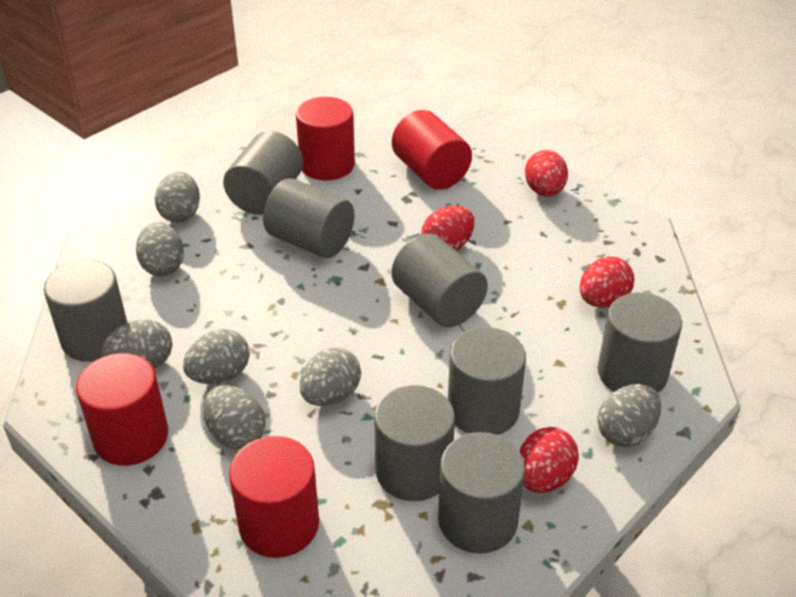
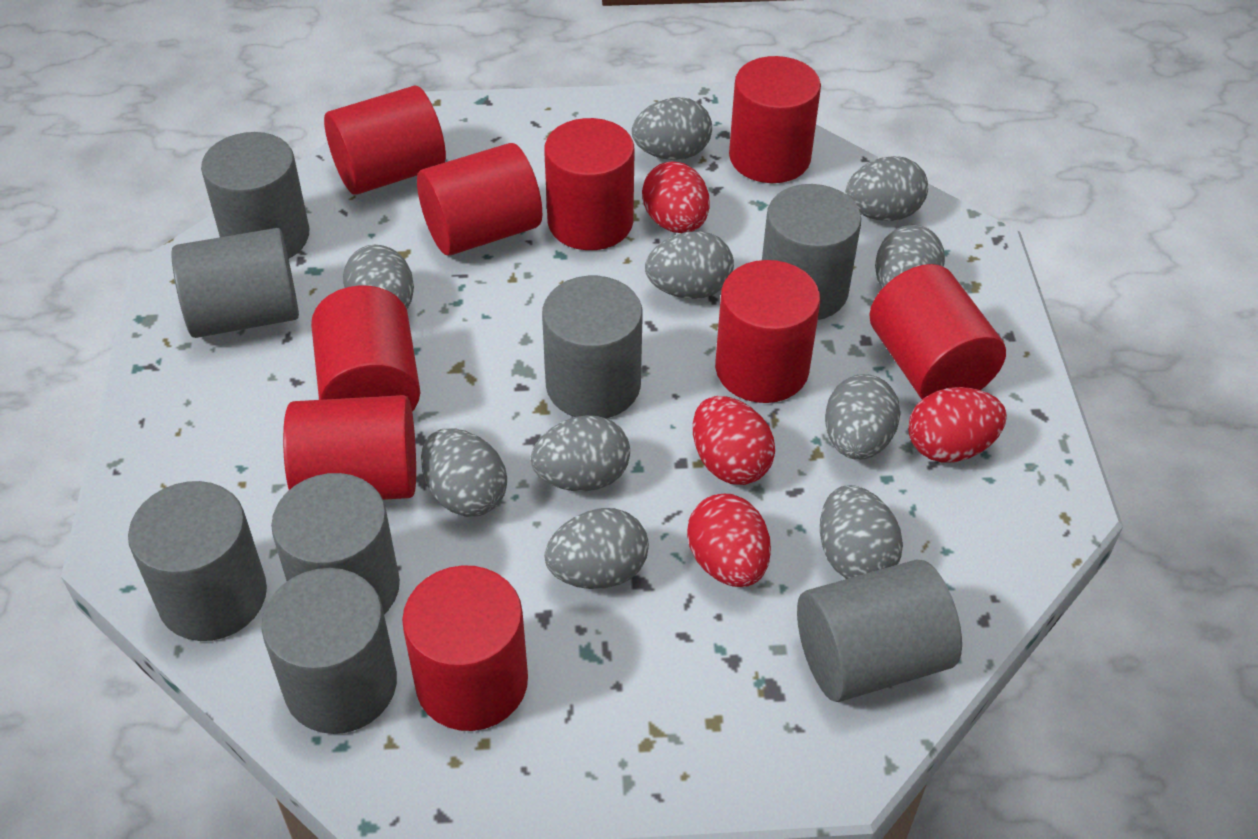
grey egg: [102,320,172,368] [136,222,184,276] [155,171,200,223] [183,329,250,384] [203,385,266,449] [300,348,361,406] [597,384,661,447] = 7 -> [343,245,414,309] [421,428,507,517] [531,415,630,491] [544,508,649,589] [632,97,712,160] [645,231,734,299] [820,485,903,579] [825,374,900,460] [845,156,928,221] [875,225,945,289] = 10
red cylinder: [76,353,168,466] [229,436,319,558] [296,97,355,181] [392,110,472,190] = 4 -> [283,395,416,500] [311,286,421,411] [324,85,446,195] [402,565,528,731] [417,143,542,256] [544,118,635,250] [715,260,820,403] [729,56,821,183] [869,264,1006,399] = 9

